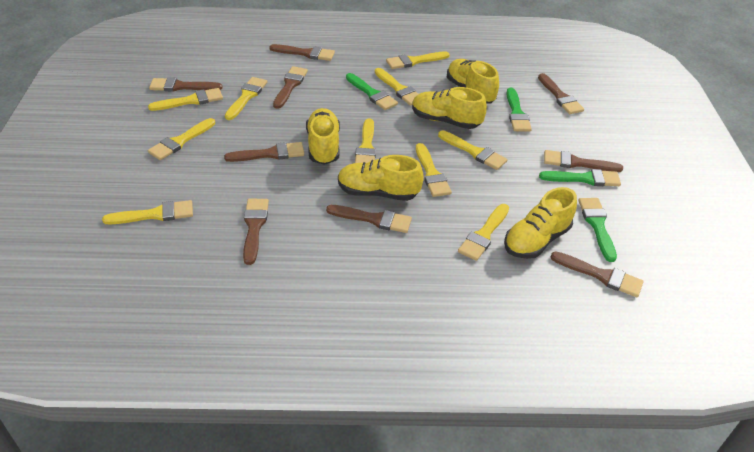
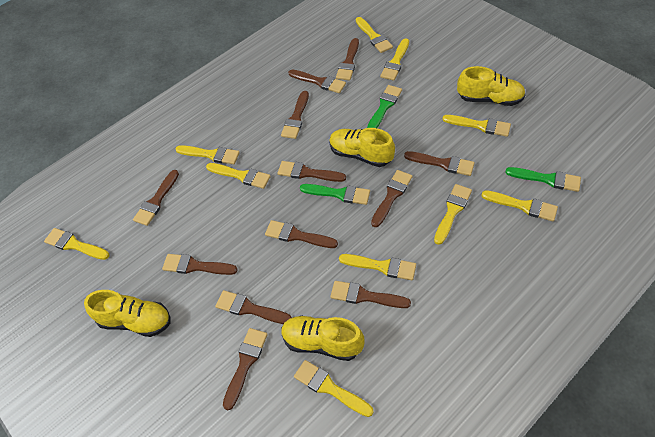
brown brush: [149,77,223,91] [224,142,304,162] [243,199,269,265] [269,44,335,61] [273,66,308,109] [326,205,412,233] [538,73,584,114] [544,150,623,172] [551,251,644,297] = 9 -> [133,170,179,226] [162,254,238,275] [215,290,292,324] [223,328,268,410] [265,220,338,248] [277,161,346,182] [281,91,309,139] [288,70,346,93] [330,281,411,308] [336,38,359,80] [371,170,413,227] [404,151,474,176] = 12
green brush: [346,73,398,110] [506,88,532,132] [539,169,621,186] [578,198,617,262] = 4 -> [300,184,370,205] [367,85,402,128] [505,167,581,192] = 3
yellow shoe: [306,108,340,165] [338,155,424,201] [412,87,487,129] [447,59,499,104] [504,187,577,259] = 5 -> [84,290,171,337] [281,316,364,361] [329,128,395,167] [457,66,526,106] = 4

